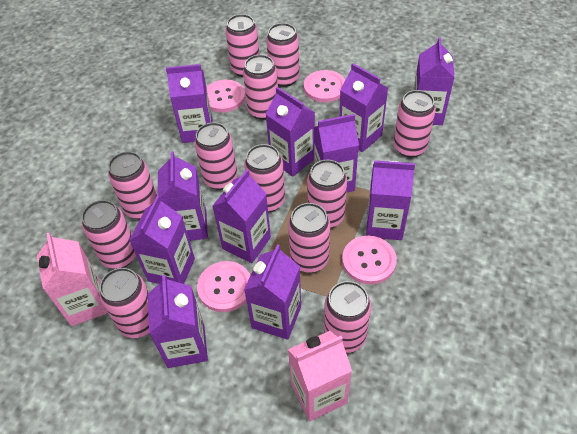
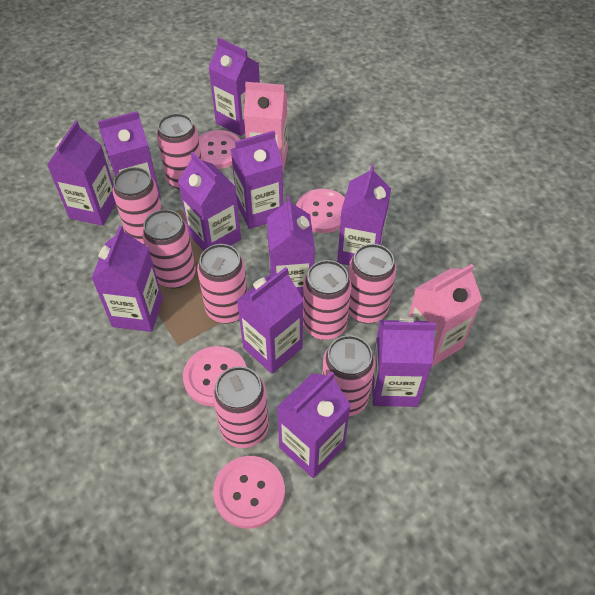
pink can: [82,200,136,269] [99,268,149,338] [108,152,157,219] [195,122,238,190] [225,14,260,77] [243,55,278,120] [244,144,285,212] [266,23,300,87] [288,203,330,273] [307,160,347,228] [324,281,371,353] [393,90,436,158] = 12 -> [113,167,162,245] [142,209,196,289] [157,113,202,189] [197,244,247,324] [212,366,269,448] [303,260,351,340] [322,335,375,416] [348,244,396,323] = 8

